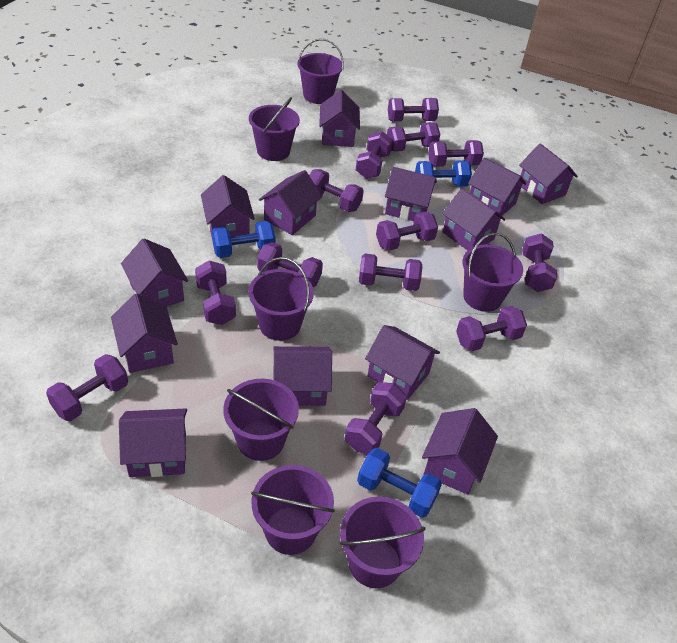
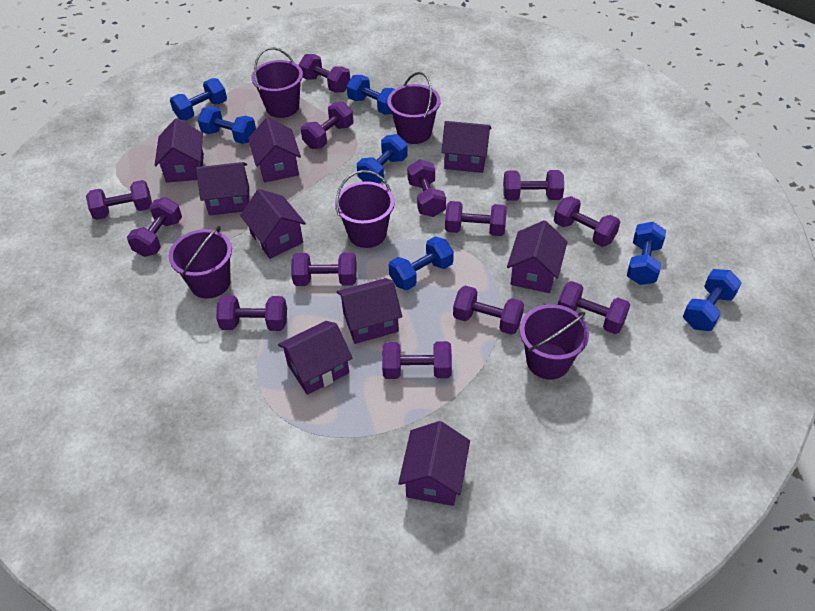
blue dumbbell: [212,221,275,258] [357,448,442,518] [415,160,472,187] = 3 -> [170,78,227,120] [198,106,256,144] [347,75,395,115] [357,134,408,184] [389,237,454,290] [627,222,666,285] [683,269,741,331] = 7
purple bucket: [223,379,299,461] [248,257,314,341] [249,97,300,161] [251,465,335,555] [297,38,344,104] [340,496,425,589] [462,233,523,312] = 7 -> [169,226,232,299] [251,47,303,118] [335,170,395,248] [387,72,441,144] [520,304,589,379] = 5
purple house: [111,293,178,373] [119,408,187,477] [121,239,188,307] [201,175,255,237] [259,170,323,235] [273,346,332,406] [319,90,360,147] [365,325,440,400] [385,167,437,221] [422,408,498,495] [442,188,505,251] [468,158,526,216] [519,144,578,204] = 13 -> [155,118,204,183] [196,162,250,215] [240,189,306,259] [248,117,301,183] [278,321,352,395] [337,278,402,344] [398,421,470,506] [441,121,491,173] [507,220,567,293] = 9

